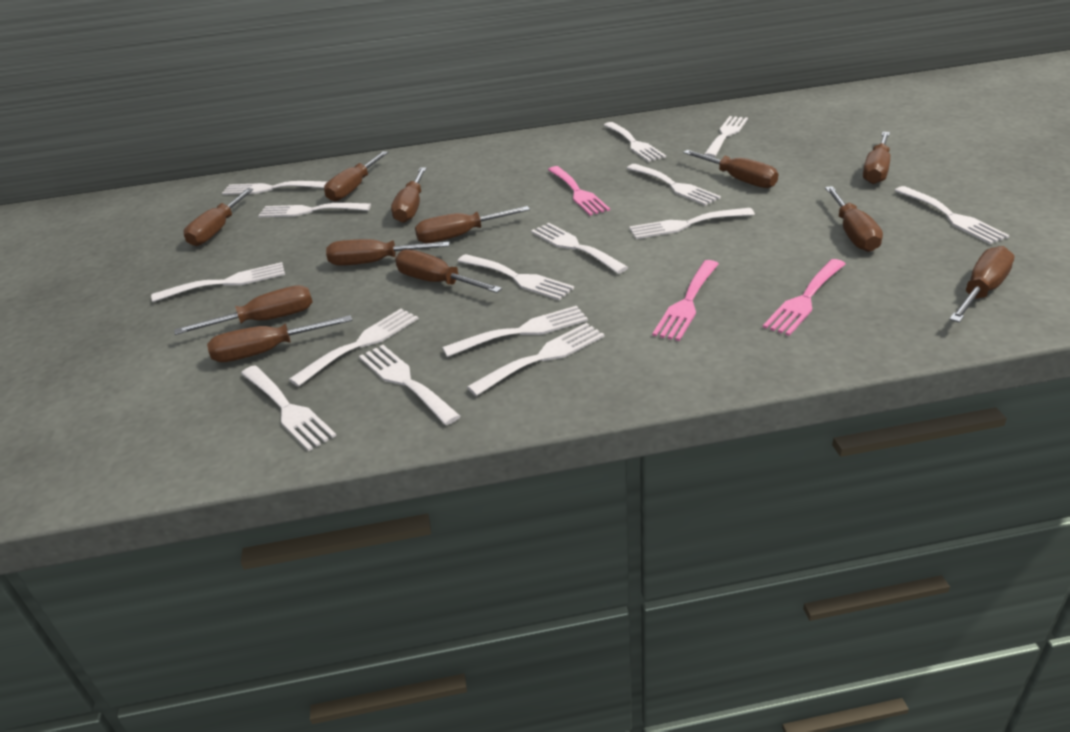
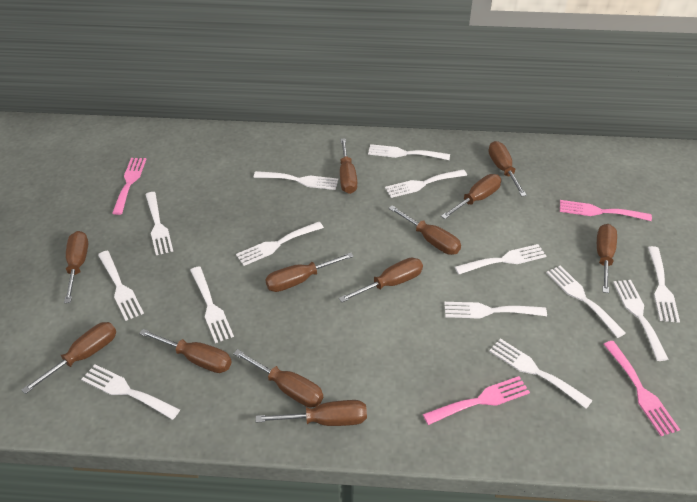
pink fork: [548,166,610,216] [652,260,719,341] [763,259,846,336] = 3 -> [112,158,146,215] [423,376,530,425] [560,200,652,221] [604,341,680,436] = 4
white fork: [151,262,285,302] [222,181,327,195] [241,365,336,451] [258,203,371,217] [289,309,419,387] [359,345,460,425] [442,306,588,357] [457,254,574,300] [467,323,605,396] [531,223,628,274] [604,122,666,162] [627,164,721,206] [629,208,755,239] [704,116,748,158] [894,186,1010,244] = 15 -> [81,364,180,420] [98,251,144,321] [145,192,173,255] [190,266,234,343] [236,222,324,266] [254,171,338,190] [368,144,450,160] [385,169,467,198] [444,302,547,319] [455,244,546,274] [489,338,593,409] [546,265,626,338] [613,280,668,361] [648,246,680,323] = 14

